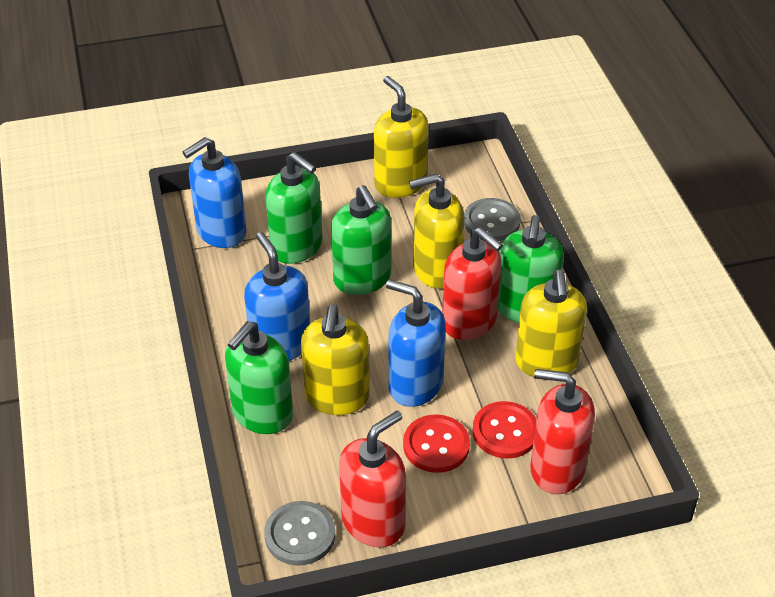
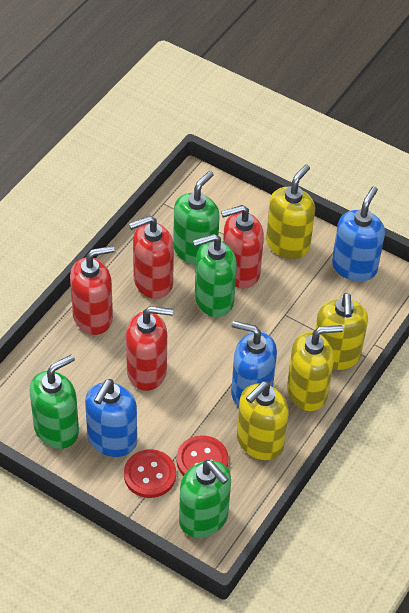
grey button: [264,501,335,566] [464,198,521,241] = 2 -> none = 0
red soap dispenser: [339,411,406,548] [442,227,503,340] [530,369,595,494] = 3 -> [70,246,115,335] [126,306,173,391] [129,216,174,299] [221,205,264,289] = 4

